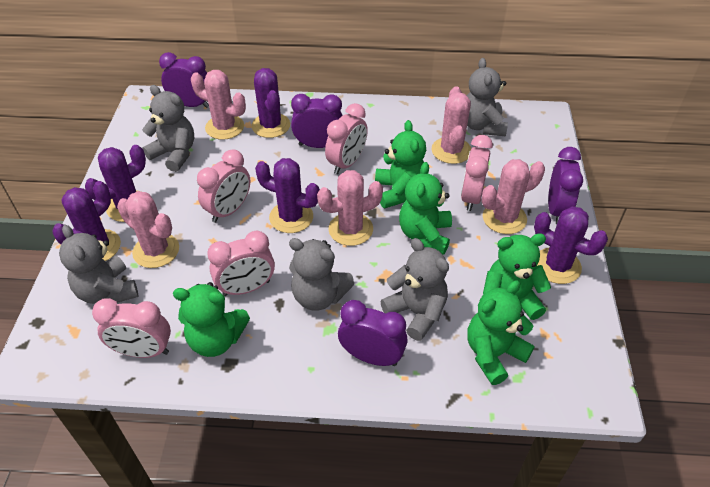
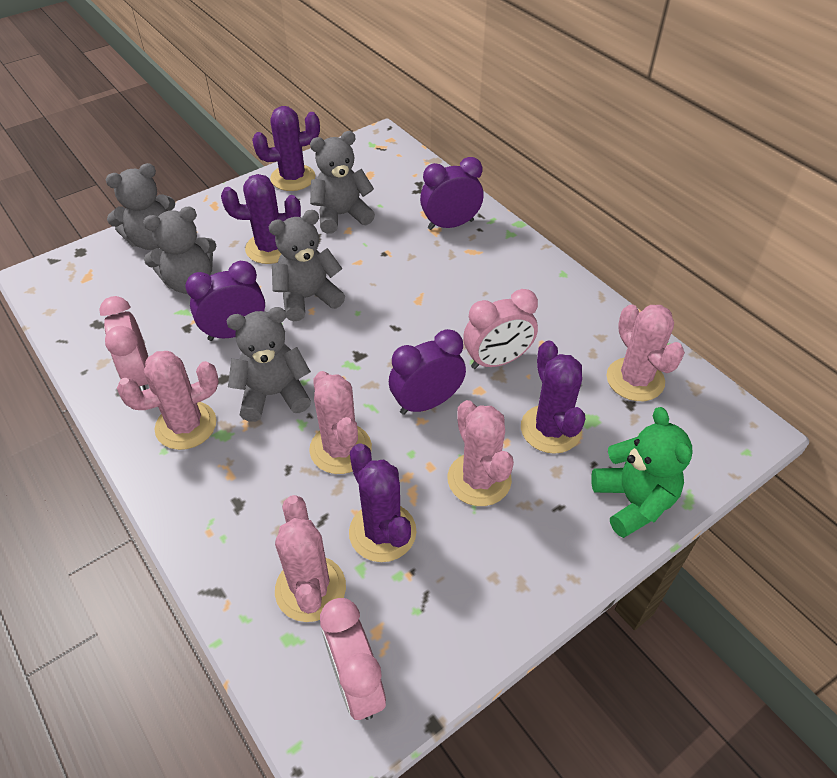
green teddy bear: [173,282,250,357] [375,120,426,208] [399,162,452,255] [467,281,535,385] [483,233,551,320] = 5 -> [591,407,693,538] = 1
pink clock: [92,298,171,358] [197,149,250,223] [207,231,275,296] [325,103,368,174] [461,135,493,211] = 5 -> [99,296,148,391] [320,598,386,720] [463,289,538,369] = 3
purple cactus: [52,181,121,261] [85,145,146,222] [252,68,290,138] [255,158,320,233] [534,206,608,284] = 5 -> [221,174,301,264] [252,106,320,191] [349,443,417,562] [521,341,586,454] = 4
purple clock: [159,52,209,108] [291,94,343,148] [338,300,408,366] [548,147,583,224] = 4 -> [185,261,265,341] [389,329,466,415] [420,157,484,230] = 3

